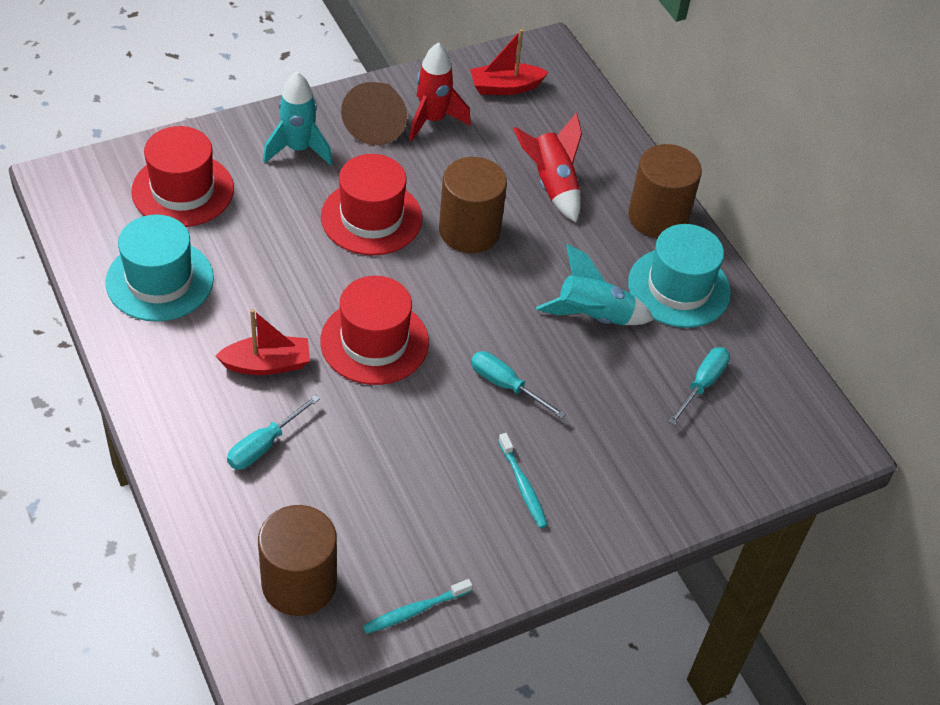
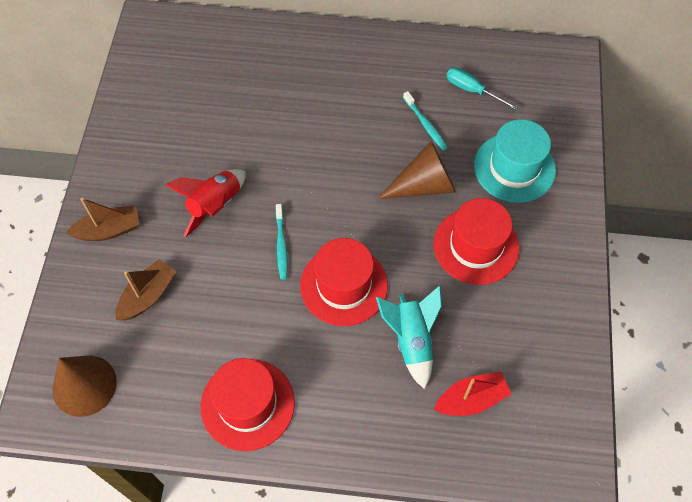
brown boat: none = 0 -> [66,198,139,241] [116,259,176,320] = 2
brown cone: [341,82,407,145] = 1 -> [53,355,117,417] [377,141,456,199] = 2
brown cylinder: [258,505,337,616] [439,157,507,253] [628,144,702,238] = 3 -> none = 0
red boat: [215,309,310,375] [470,29,548,95] = 2 -> [434,371,512,416] = 1
red rocket: [409,42,471,142] [513,112,582,222] = 2 -> [165,169,246,237] = 1
turquoise hat: [106,215,214,322] [628,224,731,328] = 2 -> [474,119,556,203] = 1
turquoise rocket: [263,71,333,166] [536,244,654,325] = 2 -> [376,285,442,389] = 1
turquoise screwdriver: [227,395,320,470] [471,351,566,419] [668,347,730,425] = 3 -> [447,67,518,110] = 1

